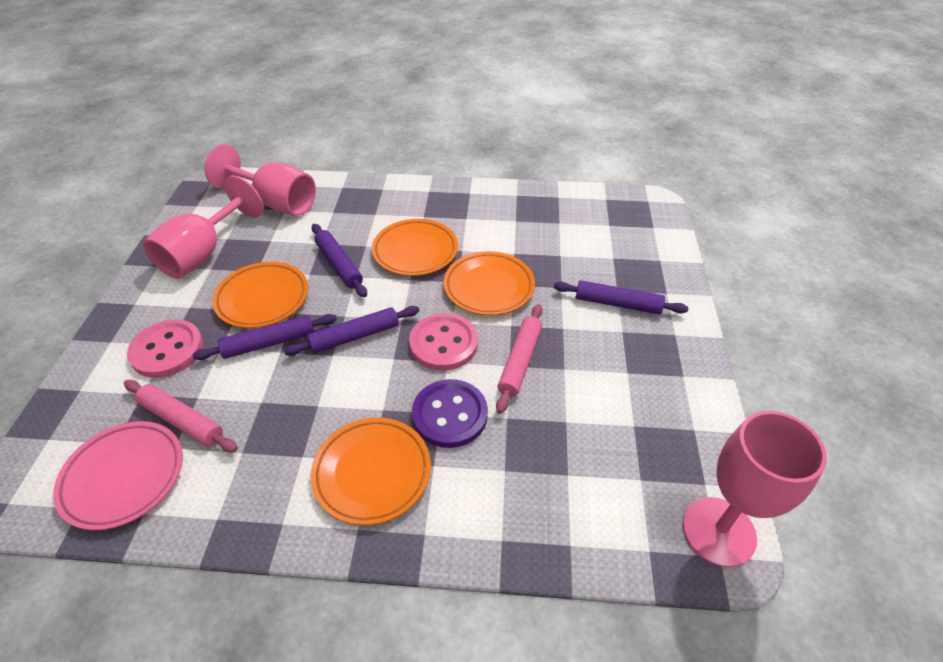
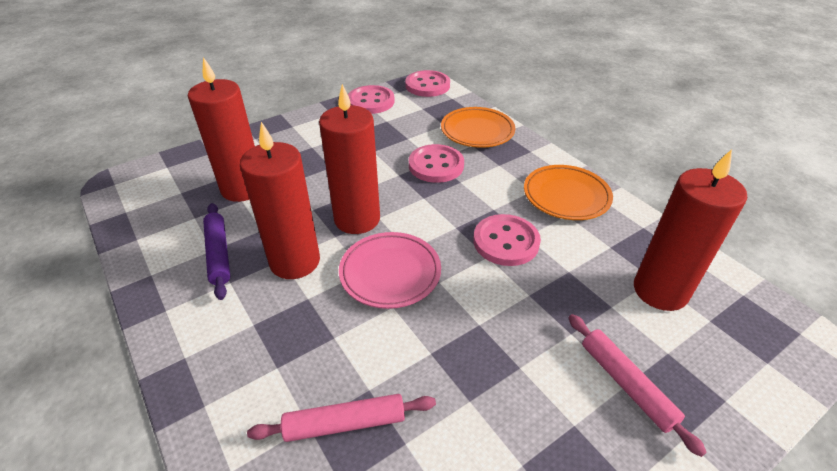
orange plate: [212,262,308,328] [311,417,431,525] [372,219,458,276] [444,251,535,316] = 4 -> [441,107,515,148] [524,165,613,220] = 2
pink button: [127,319,203,378] [409,313,478,371] = 2 -> [348,85,395,114] [405,70,450,97] [409,144,464,183] [473,214,541,266] = 4
pink goblet: [143,176,264,279] [205,144,316,216] [683,411,827,567] = 3 -> none = 0
purple button: [412,379,488,448] = 1 -> none = 0
purple rolling pin: [193,314,337,360] [284,306,419,356] [312,224,367,297] [554,281,688,314] = 4 -> [203,203,231,300] = 1
red candle: none = 0 -> [188,57,255,202] [240,122,320,279] [319,84,380,234] [634,149,747,311] = 4

